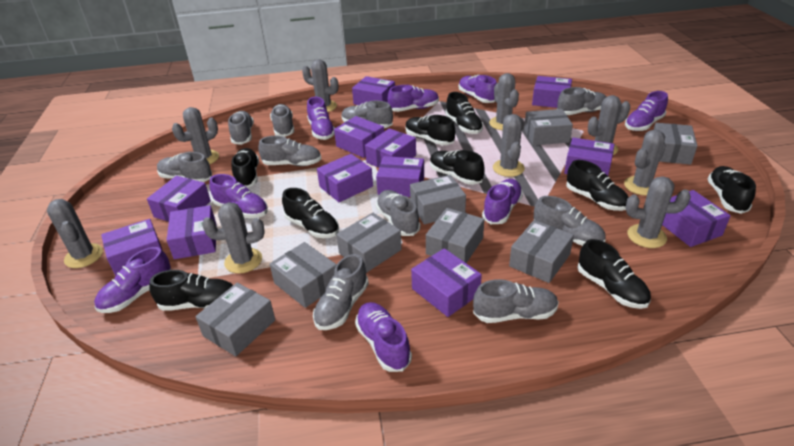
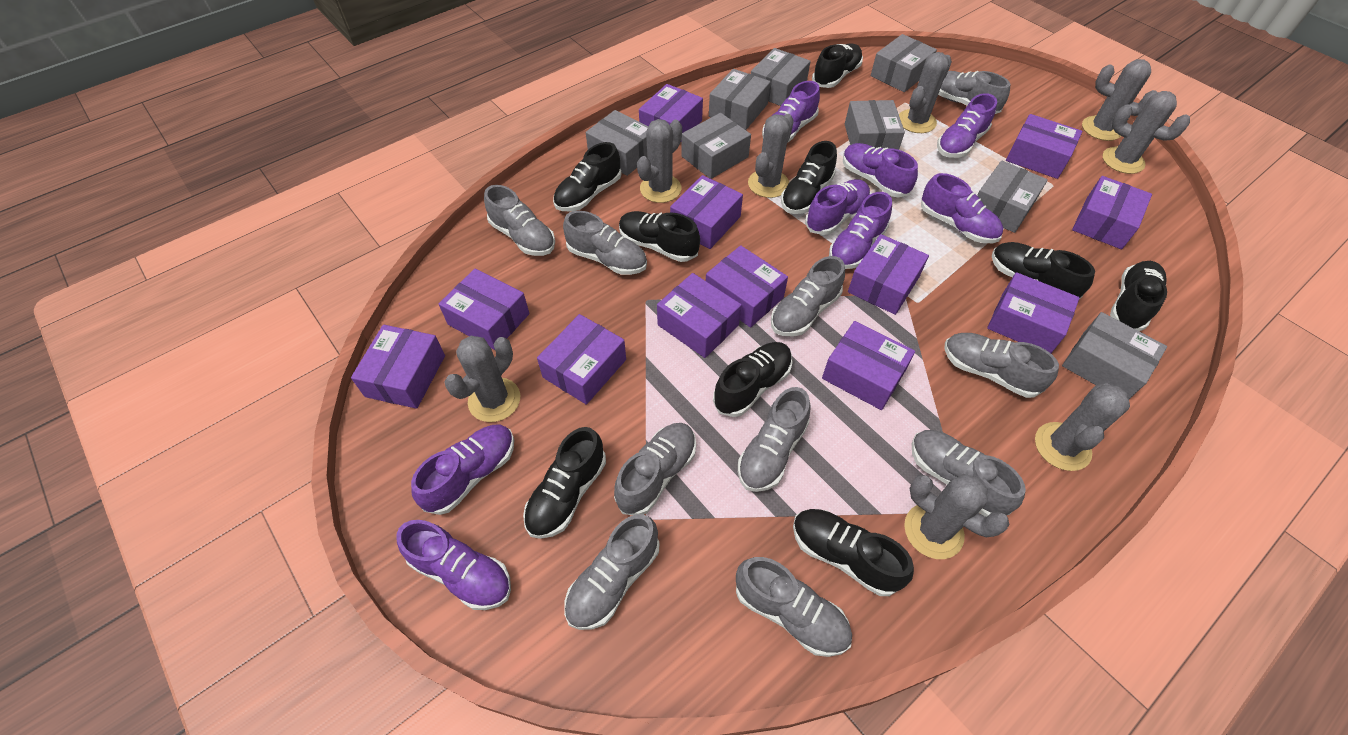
grey cactus: [47,199,103,268] [172,107,219,164] [202,202,265,274] [302,59,339,112] [489,73,519,130] [493,114,525,177] [588,95,630,155] [624,129,666,196] [626,176,691,248] = 9 -> [445,336,520,422] [637,119,682,203] [748,114,794,198] [899,52,952,133] [904,474,1009,559] [1035,384,1130,471] [1082,59,1158,141] [1103,91,1190,174] = 8

